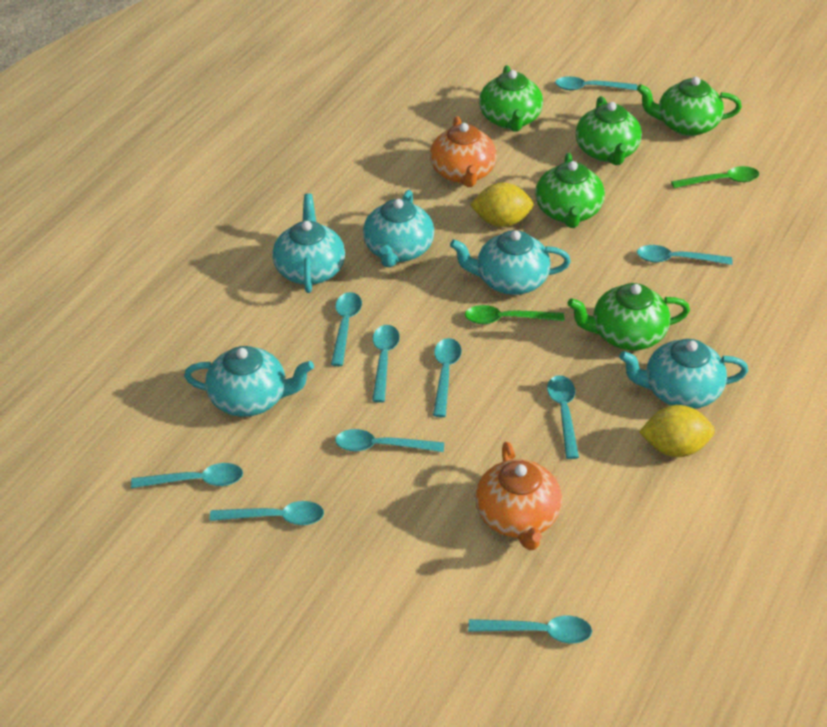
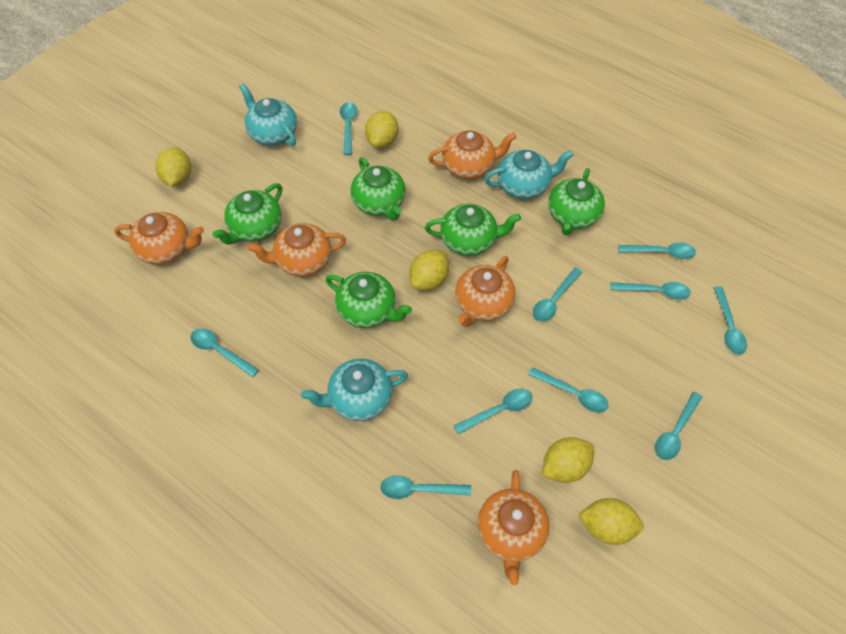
green spoon: [465,305,564,324] [671,166,759,188] = 2 -> none = 0
orange teapot: [430,116,497,187] [475,442,562,550] = 2 -> [115,212,204,264] [248,223,346,276] [428,131,516,179] [455,256,516,327] [478,470,549,586] = 5
turquoise teapot: [184,346,314,417] [272,193,345,293] [363,190,434,267] [450,230,571,295] [619,339,748,409] = 5 -> [239,83,297,146] [301,358,408,421] [484,150,573,199] = 3
yellow lemon: [470,183,534,227] [639,405,715,457] = 2 -> [155,147,191,186] [365,111,398,148] [409,250,449,291] [542,437,594,483] [578,498,644,545] = 5

